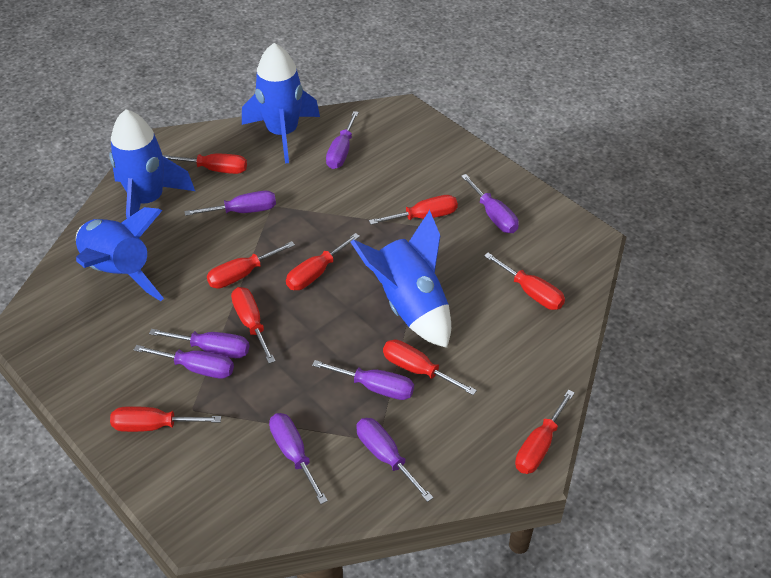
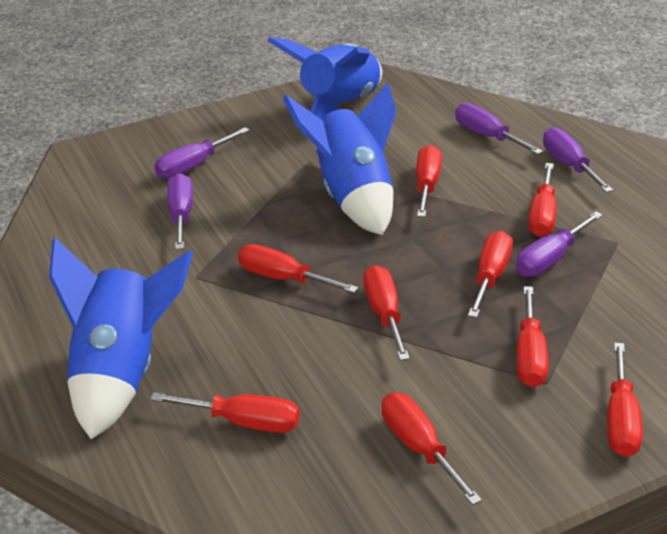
blue rocket: [76,207,164,301] [109,109,195,218] [242,43,320,163] [351,210,451,348] = 4 -> [49,238,193,439] [268,37,382,135] [283,83,396,235] = 3
purple screwdriver: [134,345,234,379] [149,329,249,358] [184,191,276,216] [269,413,328,504] [312,360,414,400] [326,111,359,169] [356,418,434,502] [461,174,519,233] = 8 -> [154,127,250,179] [167,173,193,250] [455,103,543,154] [516,212,603,277] [543,127,613,193] = 5

